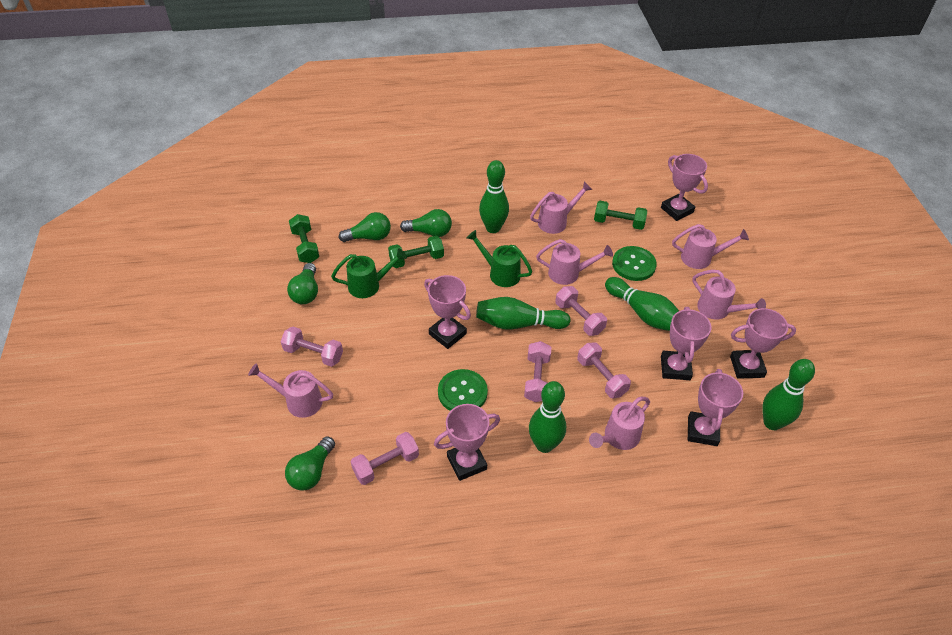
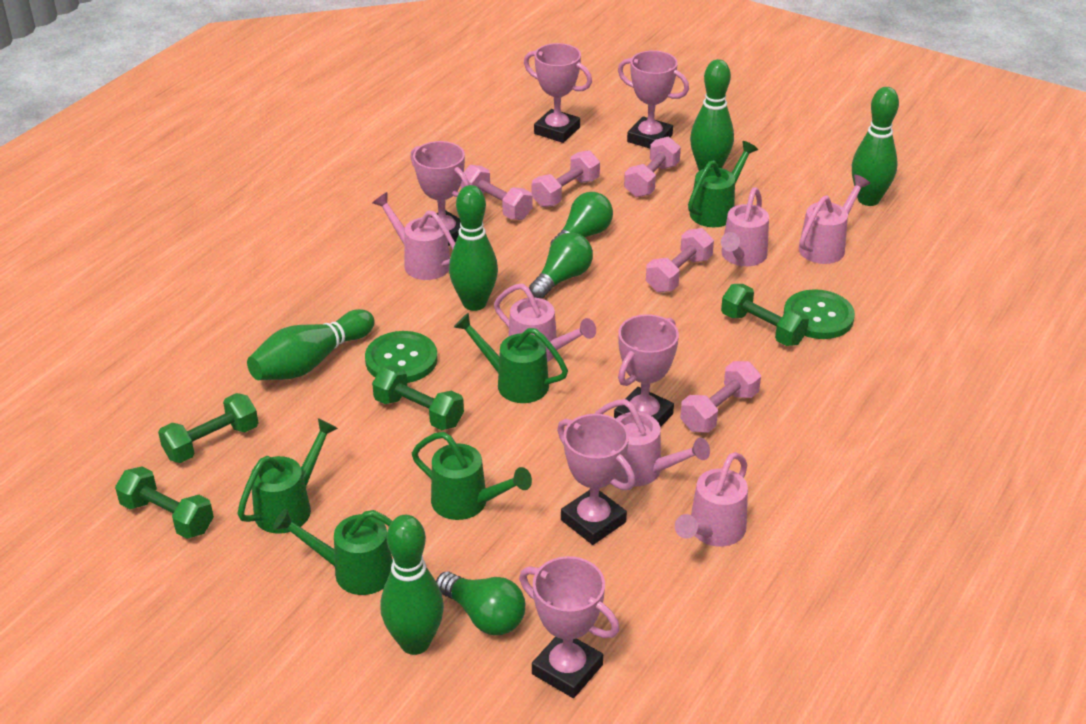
green dumbbell: [289,214,319,263] [388,236,444,268] [594,201,647,230] = 3 -> [115,466,214,539] [158,393,258,463] [372,366,464,430] [721,284,809,346] = 4
green light bulb: [285,436,335,491] [287,263,318,304] [339,212,391,242] [400,209,452,237] = 4 -> [436,572,525,635] [529,233,593,299] [551,192,613,244] = 3
green watering can: [331,248,407,298] [467,230,532,287] = 2 -> [237,418,338,534] [273,509,393,595] [412,432,532,520] [454,313,568,403] [688,141,758,227] = 5

